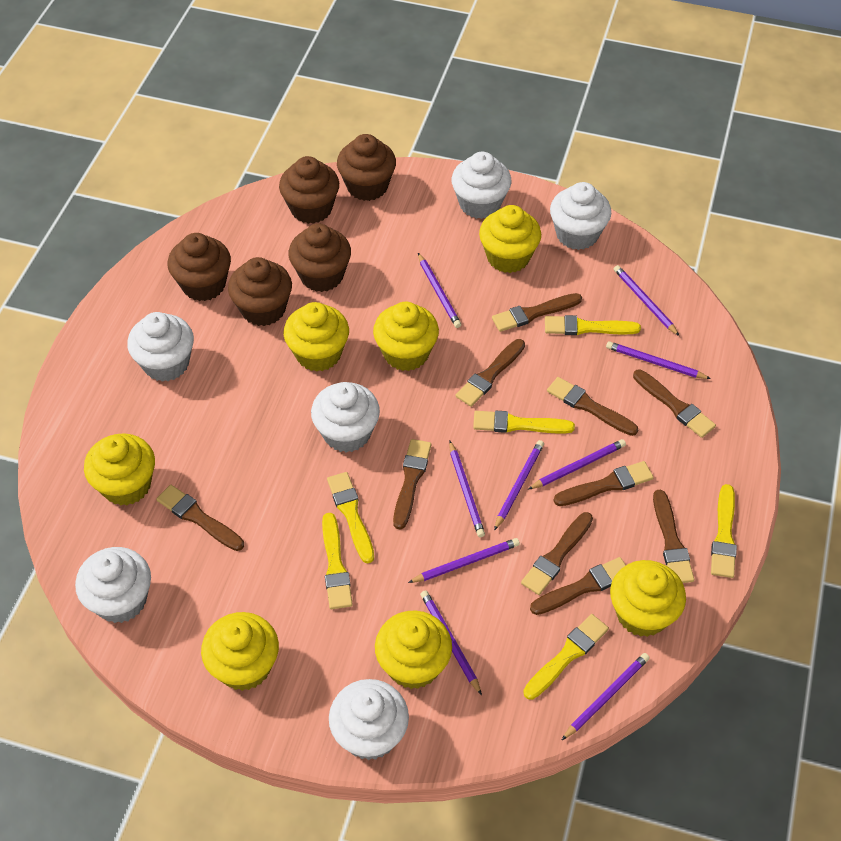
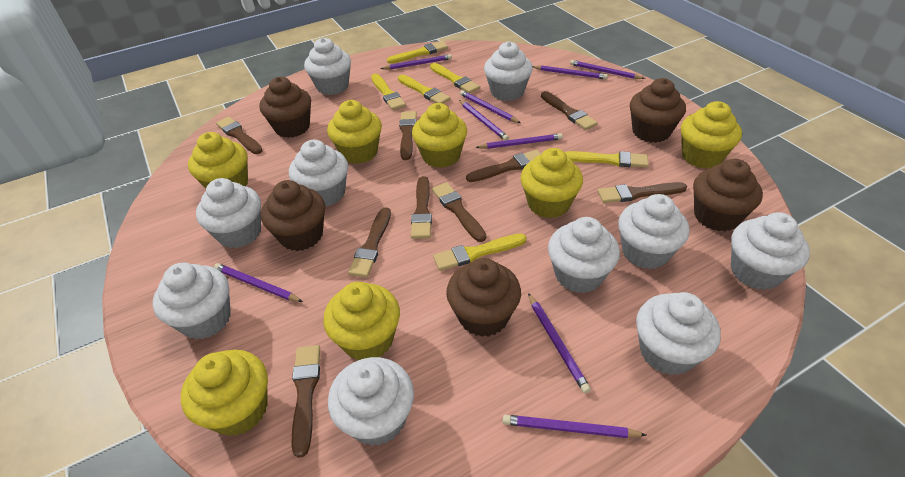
brown brush: [156,485,244,551] [393,439,431,530] [456,339,525,407] [492,293,582,332] [521,512,593,595] [530,557,626,615] [547,377,638,436] [554,461,654,506] [633,370,716,438] [653,490,694,583] = 10 -> [216,117,263,154] [292,345,320,458] [348,208,391,277] [399,111,417,160] [411,176,432,239] [432,182,486,242] [466,150,541,182] [541,91,598,130] [598,182,687,203] = 9
white cupcake: [75,547,151,623] [127,312,194,382] [311,382,380,453] [329,679,409,760] [452,152,512,219] [550,182,611,250] = 6 -> [153,262,231,339] [196,178,261,248] [289,140,348,207] [304,38,351,95] [328,357,414,446] [484,41,533,101] [548,217,620,293] [618,194,689,269] [636,292,721,375] [731,212,810,290] = 10

